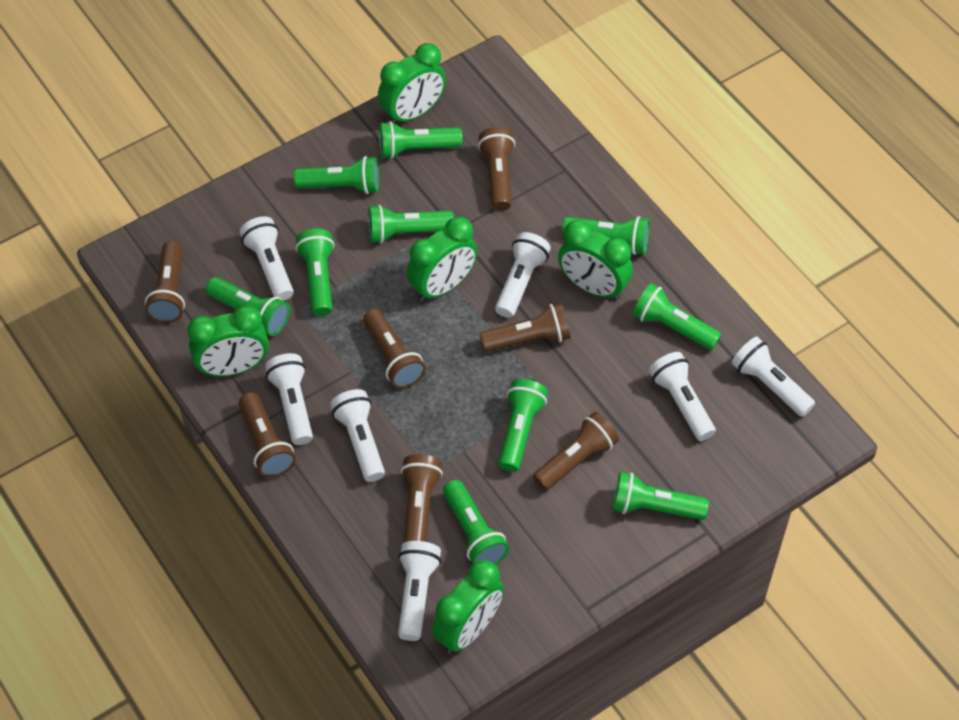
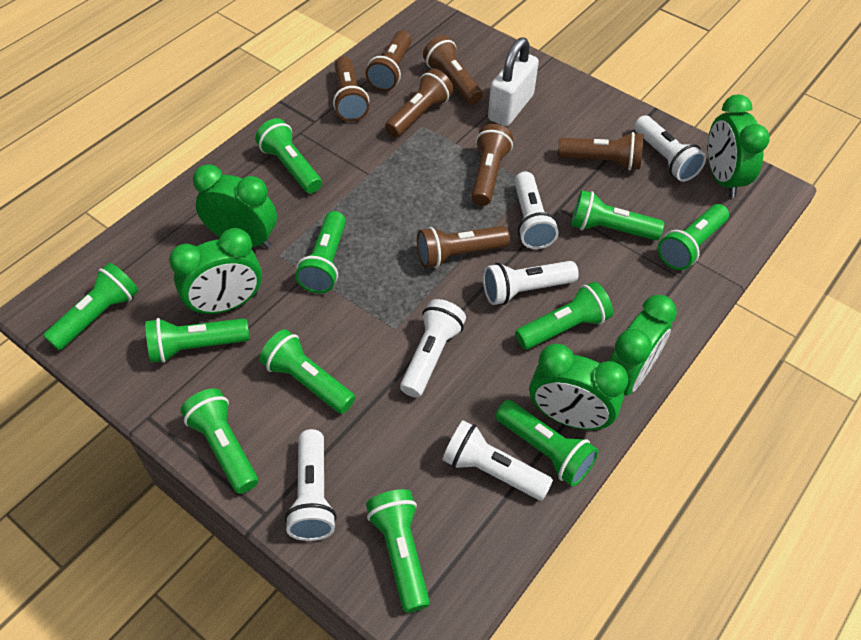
green flashlight: [206,277,290,336] [294,156,379,194] [295,229,334,316] [368,205,454,243] [379,121,463,159] [443,480,509,565] [498,379,548,472] [562,216,650,255] [612,472,709,520] [633,283,721,350] = 10 -> [43,263,138,350] [145,318,249,363] [180,388,258,494] [255,118,322,193] [259,329,355,414] [295,211,346,293] [366,489,430,613] [496,400,599,486] [515,282,613,350] [571,190,664,241] [658,204,729,270] = 11
white flashlight: [240,216,294,301] [265,353,313,445] [330,389,385,482] [398,541,441,641] [495,232,551,318] [649,352,716,441] [731,337,815,417] = 7 -> [285,429,337,541] [400,299,466,398] [442,420,553,501] [483,261,579,305] [514,172,559,249] [634,115,706,182] = 6
white padlock: none = 0 -> [488,37,539,126] = 1

